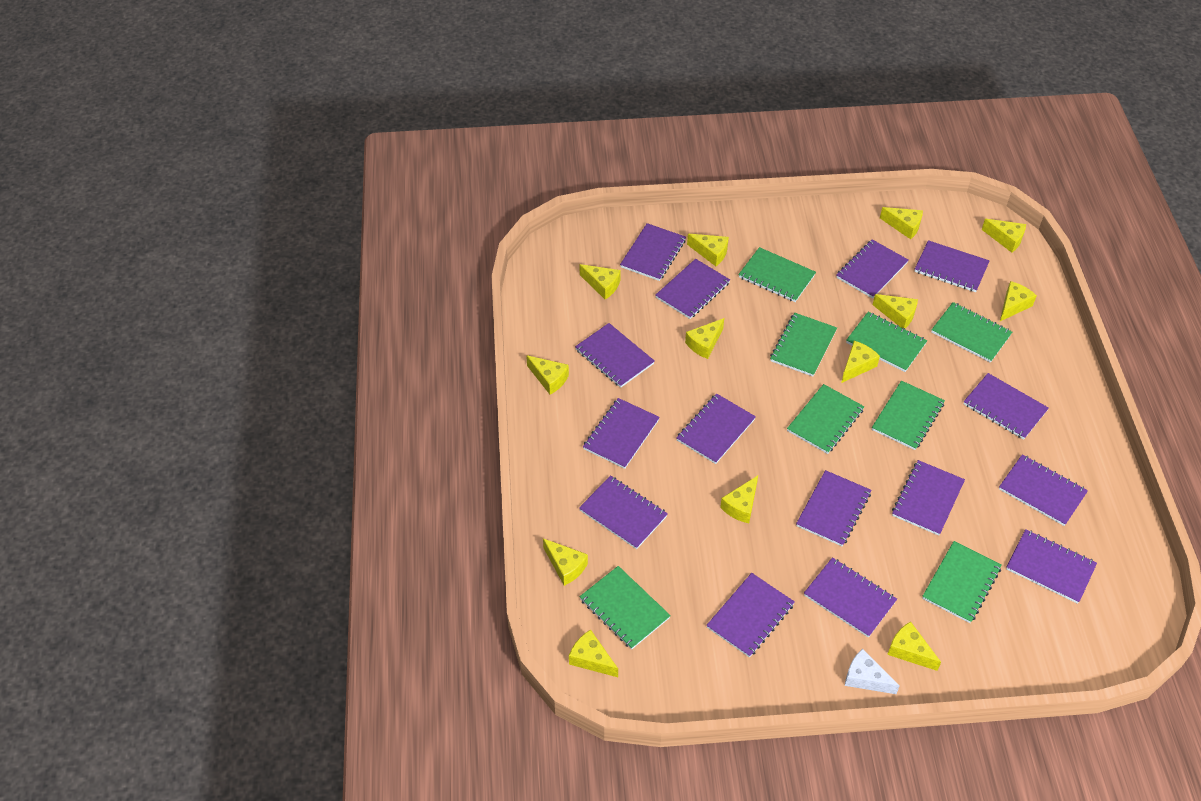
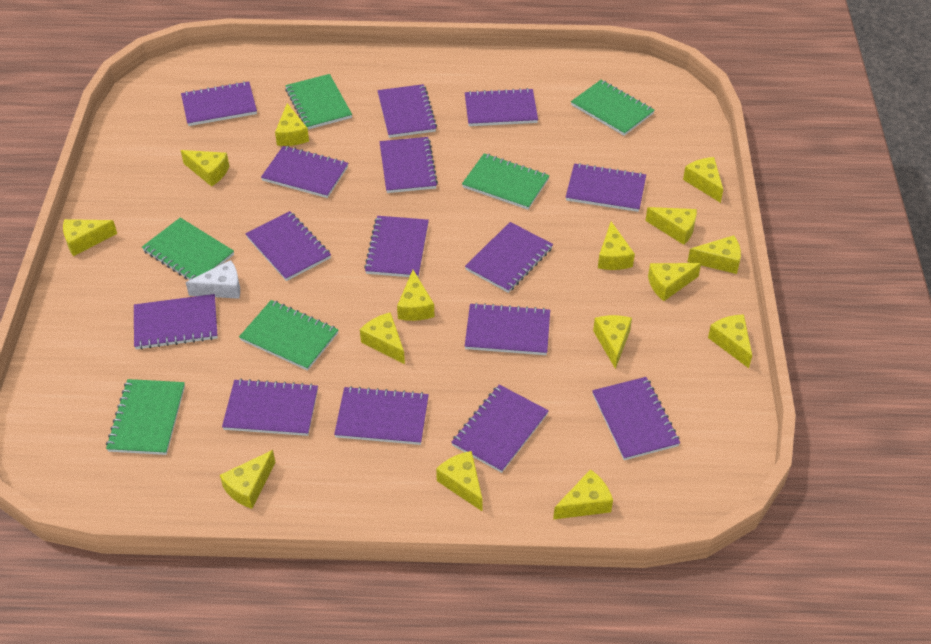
green notebook: [579,566,671,649] [738,247,816,302] [770,313,837,376] [787,384,864,454] [846,312,927,372] [872,381,945,450] [922,541,1002,623] [931,302,1012,363] = 8 -> [106,379,185,455] [142,218,234,280] [239,300,339,371] [285,74,352,129] [462,153,550,210] [571,80,655,136] = 6
yellow cheese: [526,355,569,395] [543,539,588,586] [569,630,618,677] [579,264,621,299] [685,318,724,359] [687,234,729,266] [720,476,758,523] [841,341,880,383] [873,294,918,328] [880,207,923,239] [887,621,941,671] [982,219,1026,253] [1000,281,1037,321] = 13 -> [63,219,117,256] [181,150,229,187] [220,450,275,509] [275,103,309,146] [360,312,405,364] [397,270,434,321] [436,451,483,511] [553,469,613,519] [593,315,632,369] [598,222,635,270] [645,207,697,245] [648,263,701,301] [683,157,723,203] [687,235,741,274] [708,314,752,368] = 15

